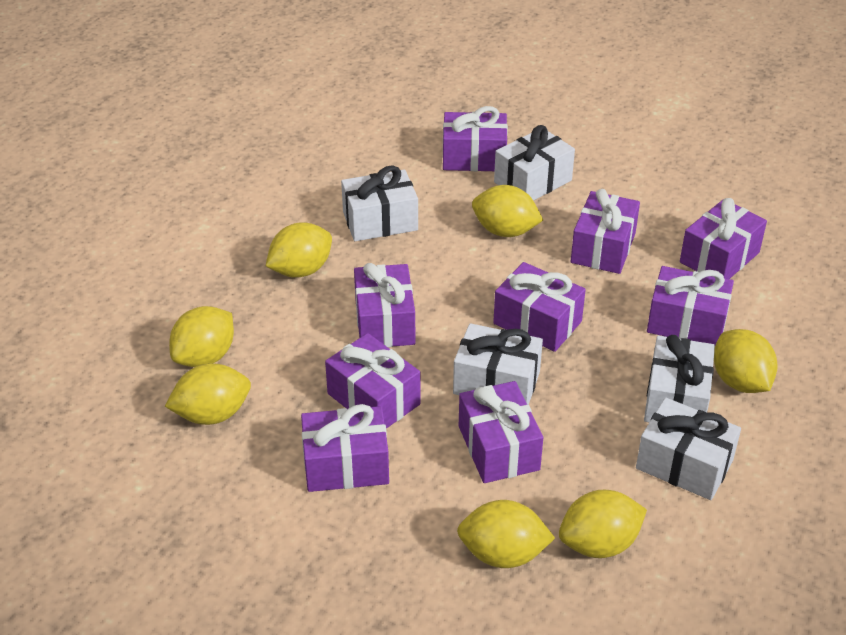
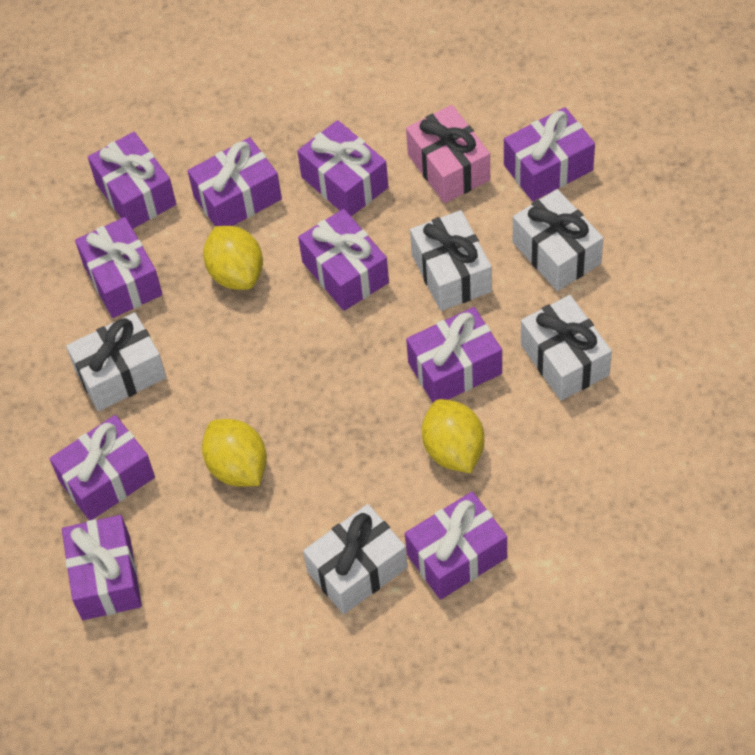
pink gift: none = 0 -> [406,105,490,203] = 1
purple gift: [301,404,389,492] [325,333,420,429] [354,263,415,347] [443,106,508,171] [459,381,543,483] [493,262,586,352] [571,189,640,274] [647,266,734,345] [680,198,767,279] = 9 -> [50,415,155,520] [62,515,142,620] [75,217,163,318] [88,132,176,229] [188,137,282,226] [297,120,388,217] [298,209,389,311] [405,492,507,600] [406,307,502,403] [504,107,595,201] = 10
yellow lemon: [165,363,251,425] [169,306,234,367] [266,222,332,278] [457,500,555,568] [472,185,543,237] [559,490,647,558] [714,329,778,393] = 7 -> [202,419,267,487] [203,226,263,290] [422,399,484,473] = 3

